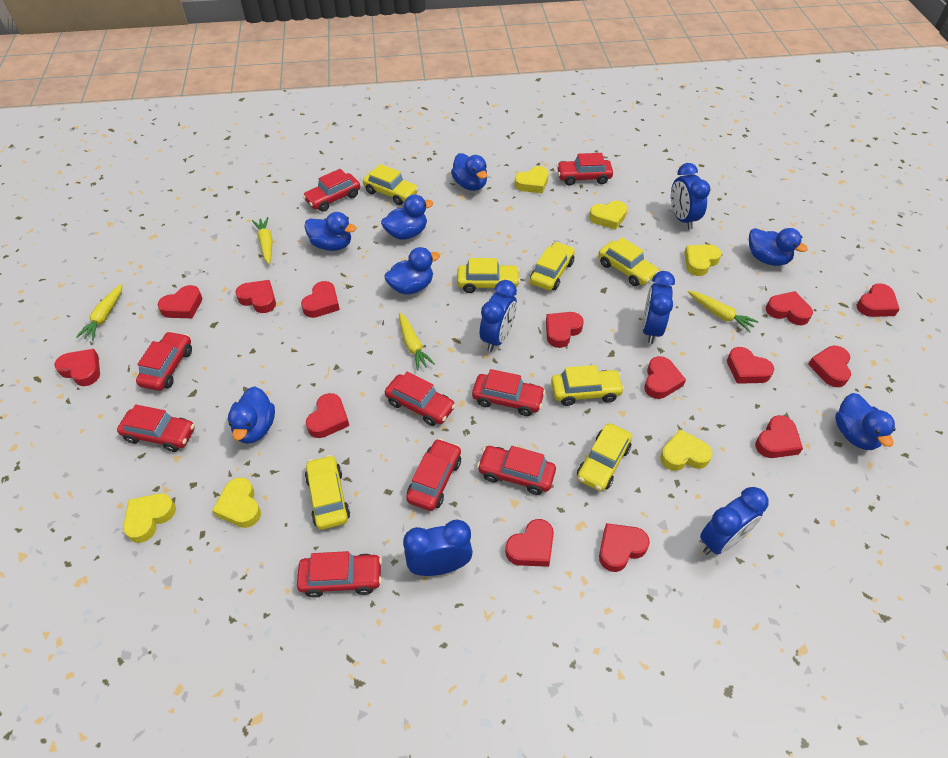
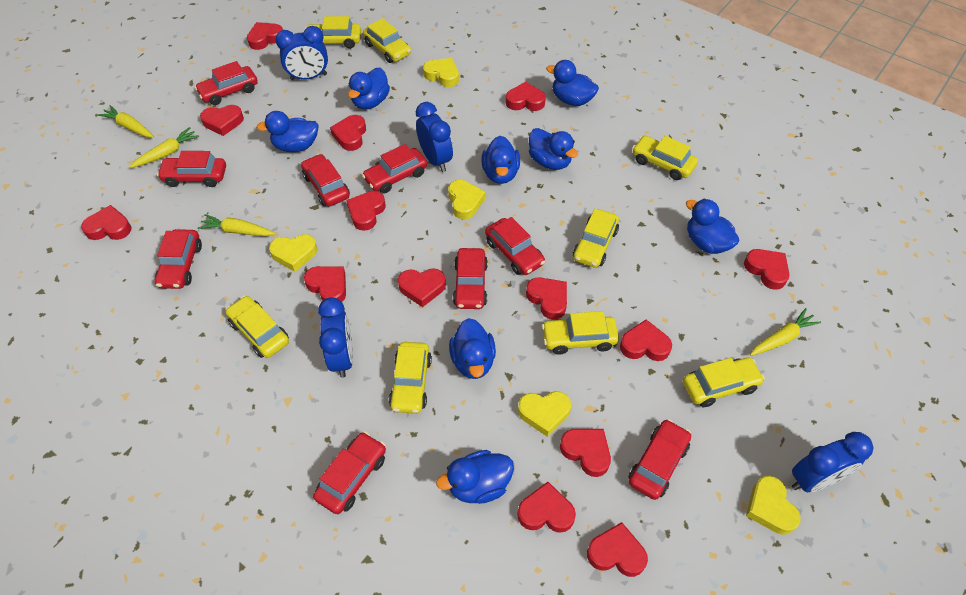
blue clock: [403,520,473,576] [480,280,517,352] [642,271,675,344] [671,163,710,230] [700,487,769,555] = 5 -> [275,26,328,80] [318,297,353,378] [416,102,453,172] [792,432,873,492] = 4
blue duck: [228,386,275,444] [304,212,356,251] [381,195,433,240] [384,247,440,294] [451,153,487,191] [749,228,808,266] [835,393,896,450] = 7 -> [257,111,319,152] [348,68,390,109] [436,450,514,504] [449,318,496,379] [481,136,520,184] [529,128,578,170] [546,60,599,106] [686,199,739,254] = 8
yellow car: [305,455,350,530] [363,164,418,205] [457,258,520,293] [530,242,575,291] [551,365,624,406] [577,423,632,491] [598,237,659,286] = 7 -> [226,296,289,358] [305,16,361,49] [363,18,411,63] [389,342,432,413] [542,311,619,355] [573,209,619,268] [632,136,698,180] [683,357,765,407] = 8
yellow heart: [123,493,176,543] [212,477,261,528] [515,166,549,194] [589,201,628,230] [660,429,713,471] [684,245,722,276] = 6 -> [269,234,317,272] [423,58,459,87] [448,180,486,219] [518,391,571,437] [746,476,801,535] = 5

